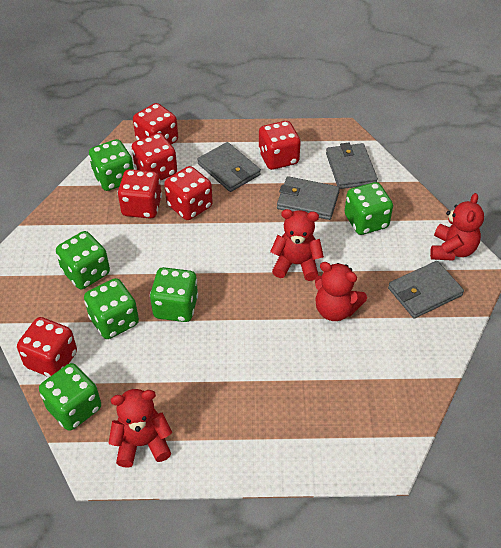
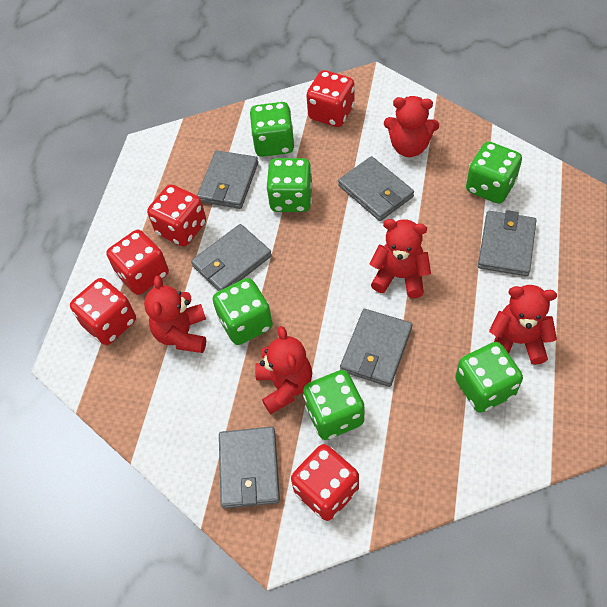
grey wallet: [197,142,261,192] [277,176,340,220] [326,143,378,189] [388,261,464,318] = 4 -> [191,224,272,291] [197,150,258,209] [219,427,280,509] [338,156,414,221] [340,309,412,387] [478,210,536,276] = 6
red dice: [17,317,77,377] [118,169,162,219] [132,133,177,181] [133,103,178,145] [164,166,213,220] [258,121,301,170] = 6 -> [70,278,136,345] [107,230,169,295] [147,184,206,246] [291,444,359,521] [306,70,355,127] = 5
red teddy bear: [108,389,172,468] [270,209,324,281] [315,262,367,321] [430,193,484,261] = 4 -> [144,276,206,353] [255,326,312,414] [370,219,431,298] [384,96,439,157] [489,285,557,365] = 5

